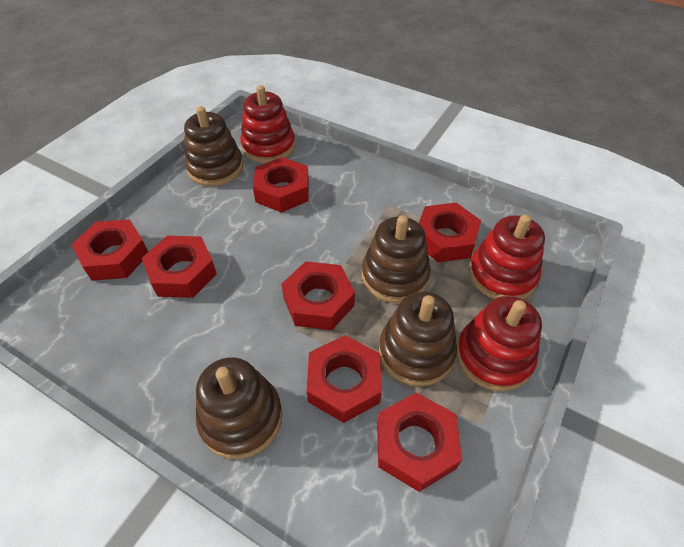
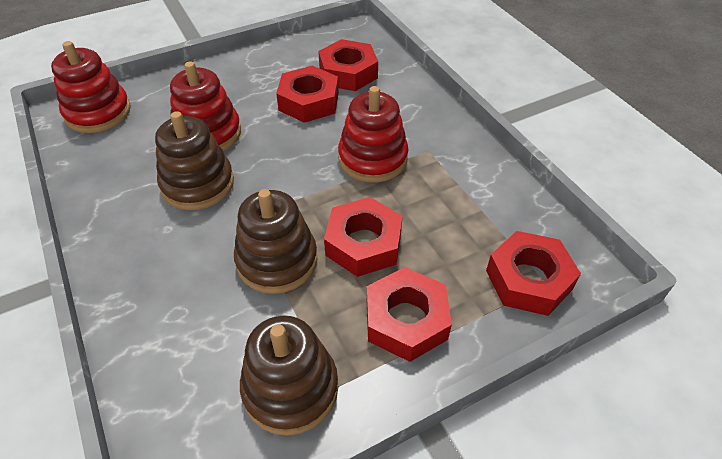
brown stacking toy: [184,106,243,186] [196,357,282,459] [362,215,431,303] [379,291,457,386] = 4 -> [155,111,234,210] [234,189,317,294] [240,316,338,435] = 3
red nut: [72,219,148,281] [142,236,217,298] [253,157,309,213] [281,261,355,330] [307,335,382,423] [377,393,462,492] [419,203,481,262] = 7 -> [276,66,339,123] [318,39,378,91] [324,197,403,277] [367,267,452,362] [486,231,581,316] = 5

